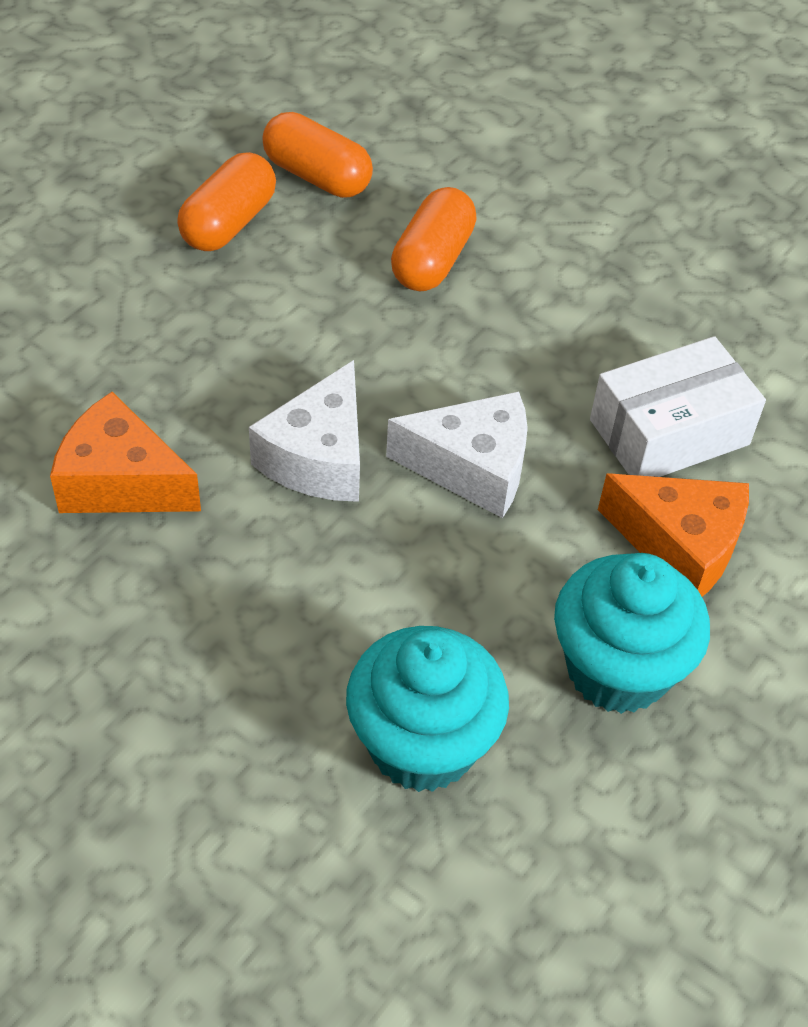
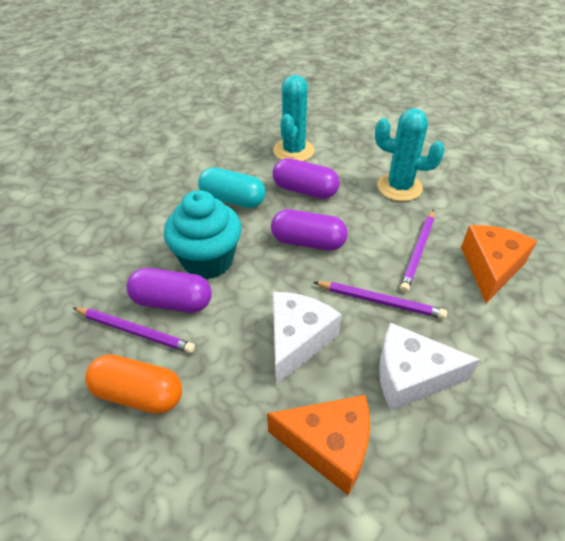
orange capsule: [177,152,276,251] [262,112,373,198] [391,187,477,291] = 3 -> [85,354,182,414] = 1
purple capsule: none = 0 -> [126,268,212,313] [271,209,348,250] [273,158,340,199] = 3
purple pencil: none = 0 -> [73,307,195,353] [313,281,447,319] [400,210,434,293] = 3
turquoise cactus: none = 0 -> [273,75,315,161] [375,109,445,201] = 2
turquoise capsule: none = 0 -> [198,167,266,208] = 1
turquoise cupcake: [346,626,509,792] [554,553,710,714] = 2 -> [164,190,242,279] = 1
white box: [590,336,766,477] = 1 -> none = 0

